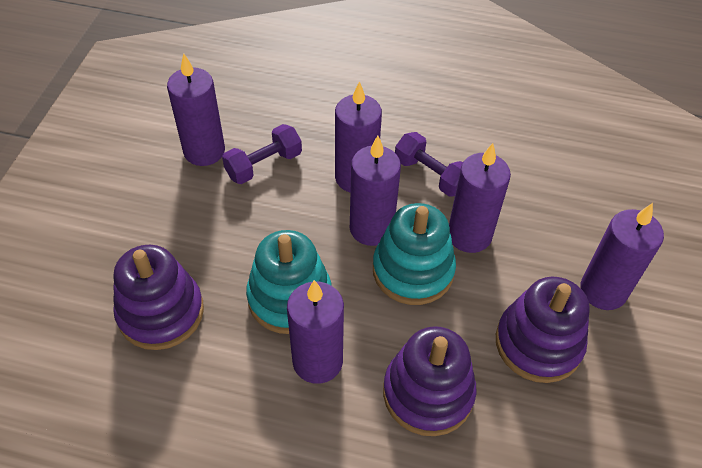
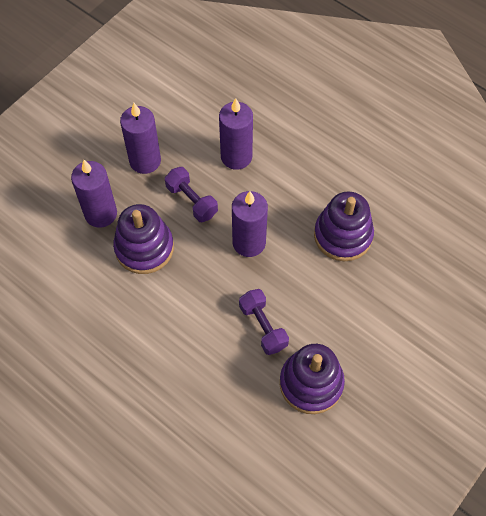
purple candle: [167,53,225,166] [287,280,344,384] [335,81,382,192] [350,136,401,246] [449,143,511,253] [580,203,664,310] = 6 -> [71,160,117,228] [120,103,161,174] [219,98,253,170] [232,191,268,257] = 4
turquoise stacking toy: [246,230,332,334] [373,203,456,305] = 2 -> none = 0

